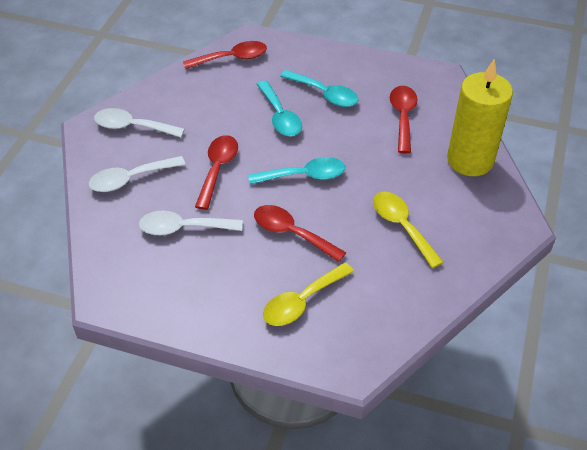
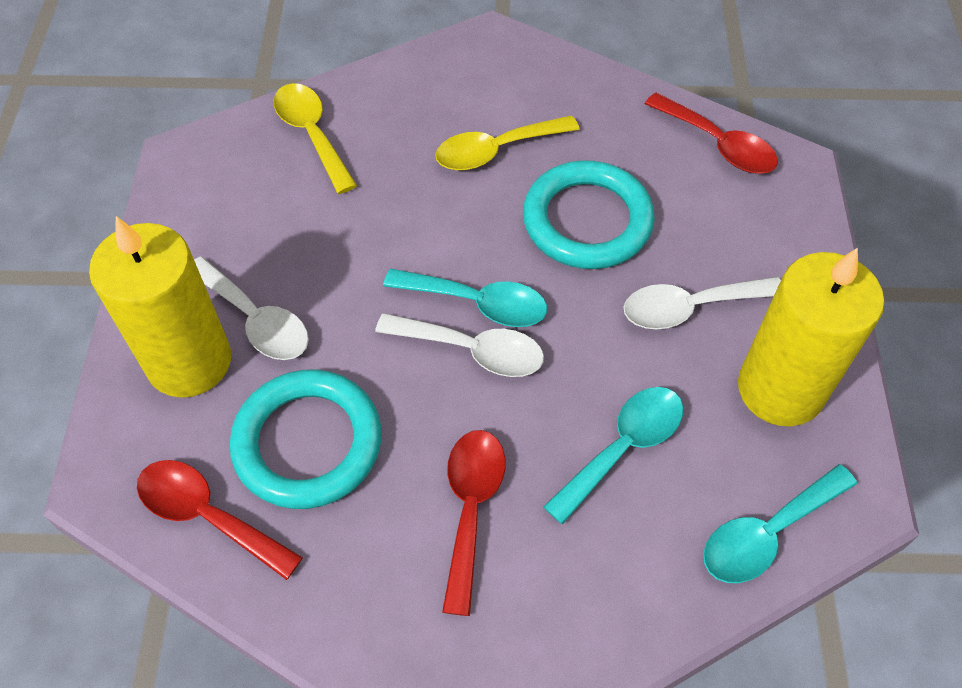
red spoon: [183,41,267,69] [195,135,238,210] [254,205,347,262] [390,86,418,153] = 4 -> [137,460,303,580] [442,430,505,616] [645,93,778,174] = 3
turquoise ring: none = 0 -> [230,370,382,509] [523,160,655,269] = 2
yellow candle: [447,59,513,176] = 1 -> [89,216,231,398] [738,248,884,427] = 2

